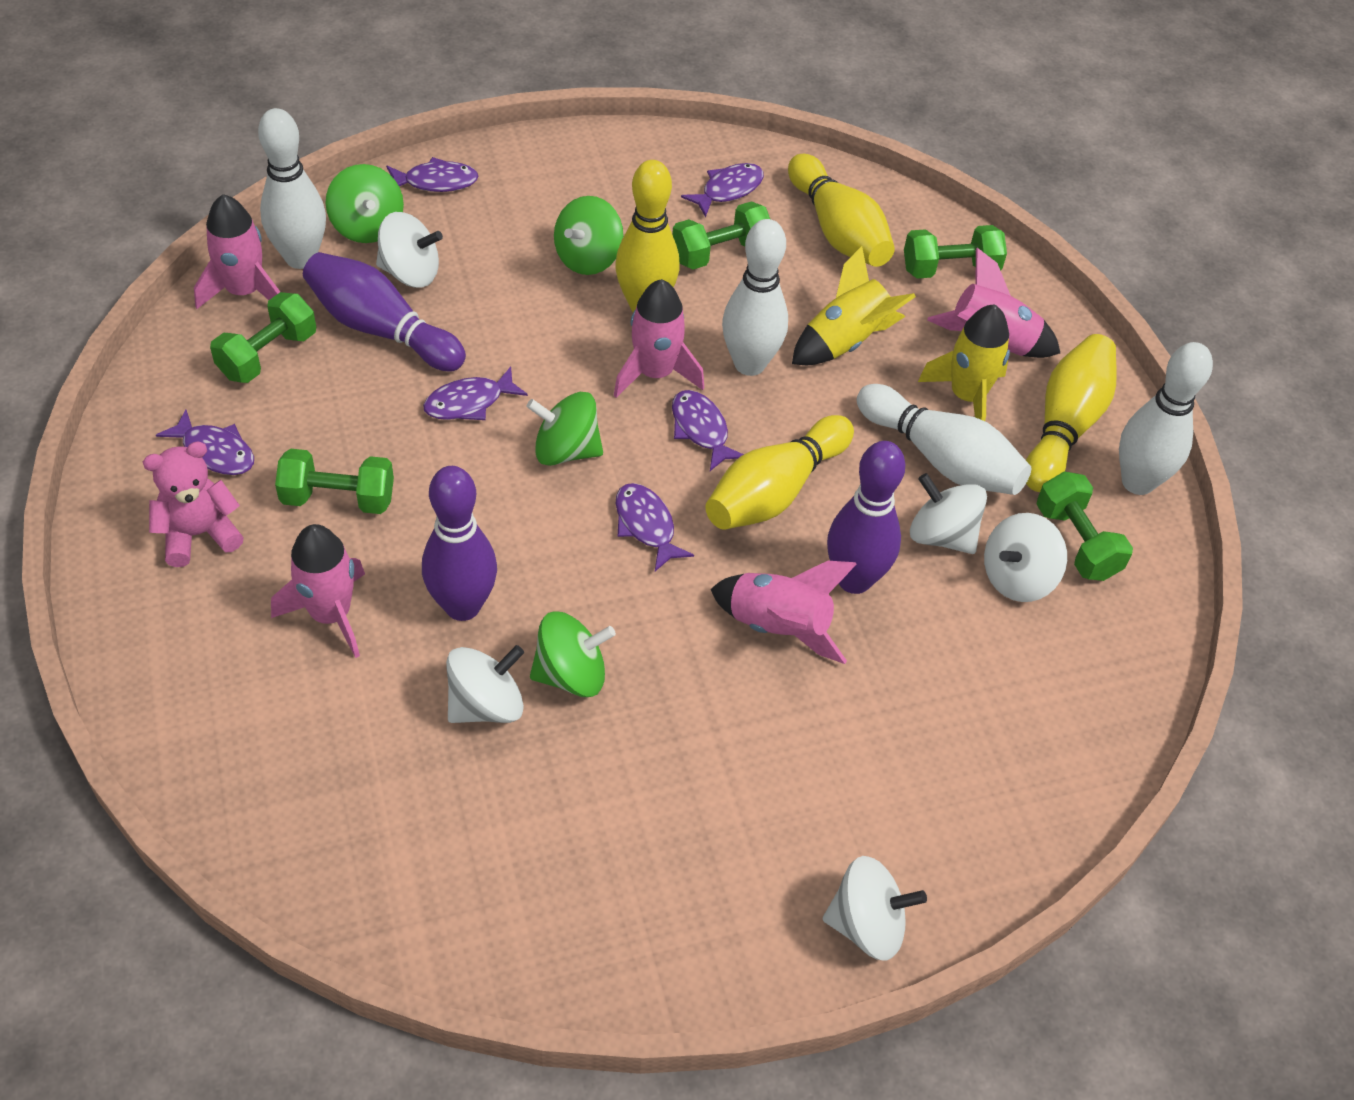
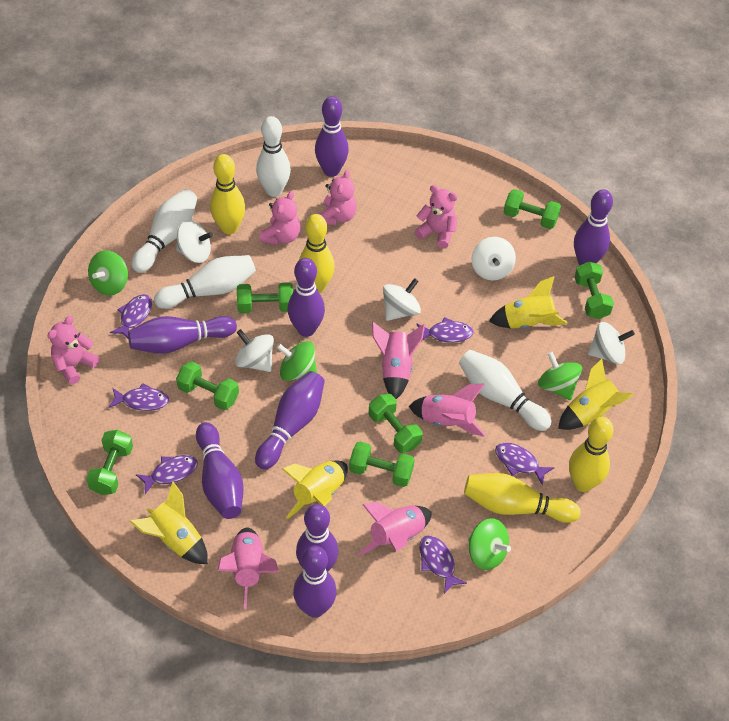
green dumbbell: [210,292,316,383] [275,449,394,514] [672,201,770,269] [904,225,1007,279] [1036,471,1133,581] = 5 -> [86,430,133,495] [176,361,239,410] [237,282,293,313] [349,441,415,487] [369,393,422,453] [504,189,561,229] [575,261,614,319] = 7
pink rocket: [194,194,280,309] [271,524,365,658] [614,279,704,398] [711,561,857,664] [927,248,1060,358] = 5 -> [217,528,279,609] [359,502,432,555] [372,322,425,399] [409,384,486,437] = 4
pink teddy bear: [143,442,244,567] = 1 -> [48,316,99,385] [259,191,300,245] [318,170,357,225] [414,185,458,248] = 4
purple bowling pin: [303,252,466,371] [422,466,497,621] [827,441,905,594] = 3 -> [128,316,237,354] [196,422,244,519] [255,371,325,470] [288,258,325,337] [293,545,337,618] [296,504,338,571] [315,96,349,177] [574,189,613,265] = 8
yellow rocket: [792,246,916,365] [918,304,1010,421] = 2 -> [129,482,208,564] [282,461,348,519] [489,276,568,329] [558,359,634,430] = 4

